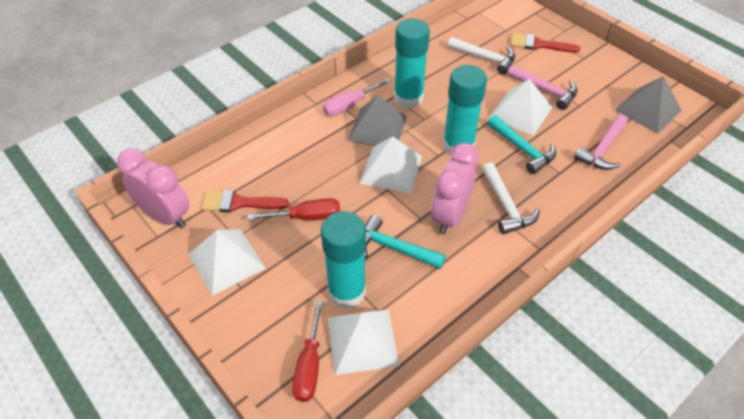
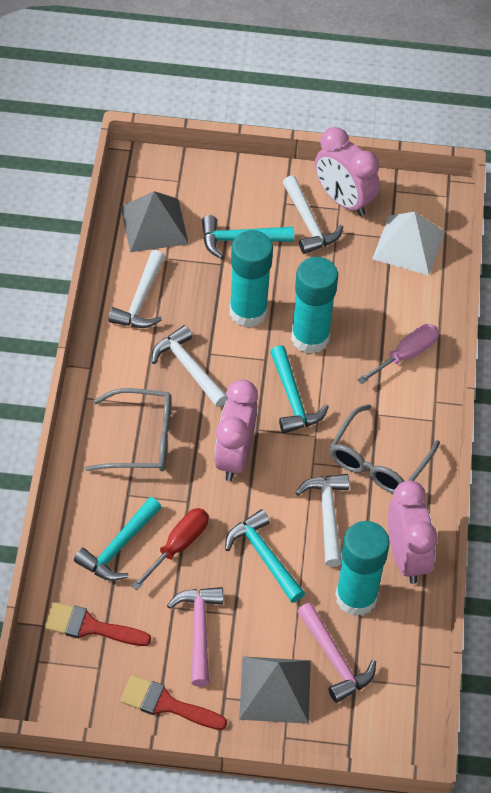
grey glasses: none = 0 -> [85,388,172,471] [329,404,440,494] = 2
pink clock: [117,149,189,228] [431,143,479,235] = 2 -> [214,379,258,481] [315,127,380,216] [388,480,438,584] = 3
red screwdriver: [247,198,340,220] [292,300,323,402] = 2 -> [132,508,209,590] = 1
turquoise hammer: [364,215,446,269] [488,115,556,174] = 2 -> [74,497,162,581] [202,215,294,259] [225,509,305,603] [270,345,329,433] = 4
white hammer: [448,37,515,75] [482,162,540,234] = 2 -> [108,250,165,328] [152,325,228,407] [282,175,343,254] [295,474,349,567] = 4
white pyramid: [188,229,266,296] [328,309,399,375] [360,136,422,194] [489,79,553,136] = 4 -> [372,212,445,276] = 1

